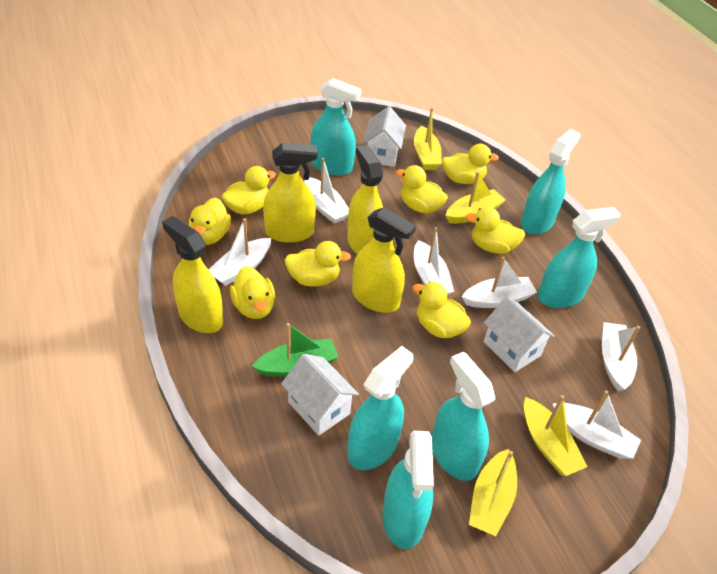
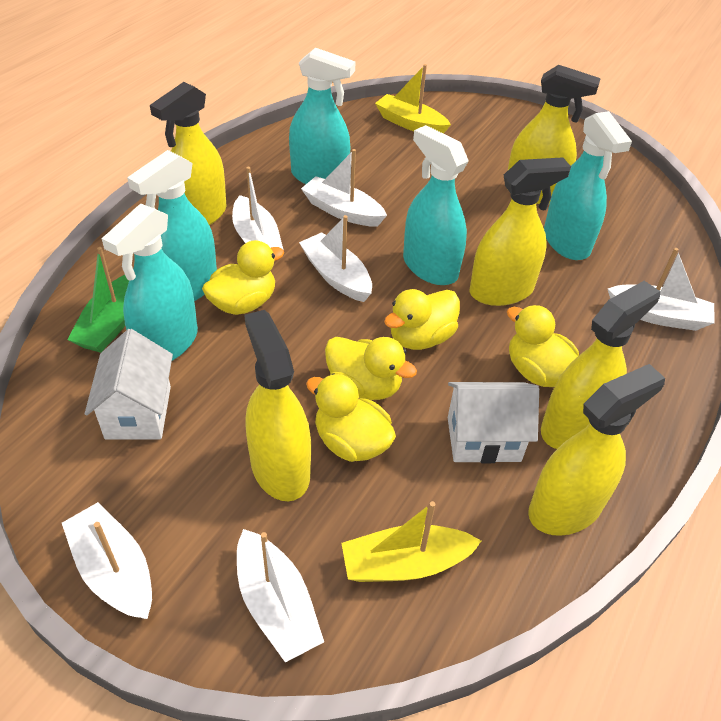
turquoise spray bottle: [311,78,361,176] [348,346,413,470] [382,431,434,549] [432,352,495,481] [521,129,581,235] [537,207,621,308] = 6 -> [102,204,198,361] [127,150,217,301] [289,47,356,184] [403,125,468,285] [544,111,632,260] = 5
white house: [281,354,359,436] [363,106,406,167] [484,296,555,372] = 3 -> [85,329,173,440] [448,382,539,463] = 2
yellow boat: [414,108,442,170] [445,171,506,224] [469,449,517,536] [524,395,588,476] = 4 -> [341,501,481,582] [375,64,451,134] = 2
yellow duck: [189,198,231,245] [221,166,276,215] [230,266,275,319] [285,241,351,286] [396,165,448,213] [412,282,471,338] [442,144,499,184] [466,207,525,254] = 8 -> [202,240,284,315] [306,373,396,462] [325,337,417,400] [384,289,460,350] [507,305,579,387] = 5
yellow spray bottle: [162,216,223,333] [263,143,318,243] [347,145,383,254] [352,207,416,313] = 4 -> [150,82,227,225] [244,310,311,501] [469,157,571,306] [508,65,601,204] [528,364,665,536] [541,281,660,449] = 6

